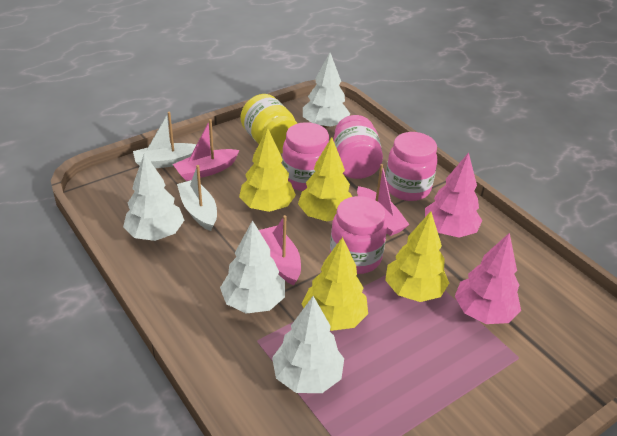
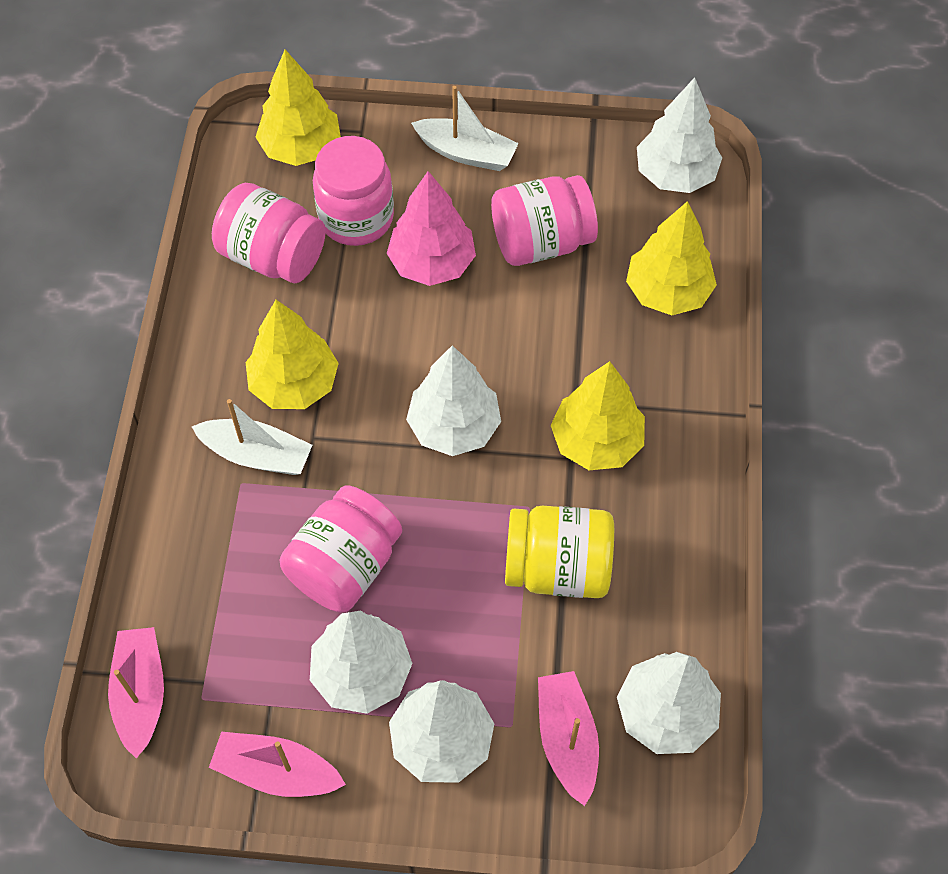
pink tree: [425,153,482,238] [455,233,521,324] = 2 -> [387,171,476,286] = 1
white tree: [123,153,184,241] [220,220,285,314] [272,296,344,393] [303,53,350,128] = 4 -> [310,611,412,714] [389,680,494,783] [406,345,501,456] [617,652,721,754] [637,77,722,193] = 5

